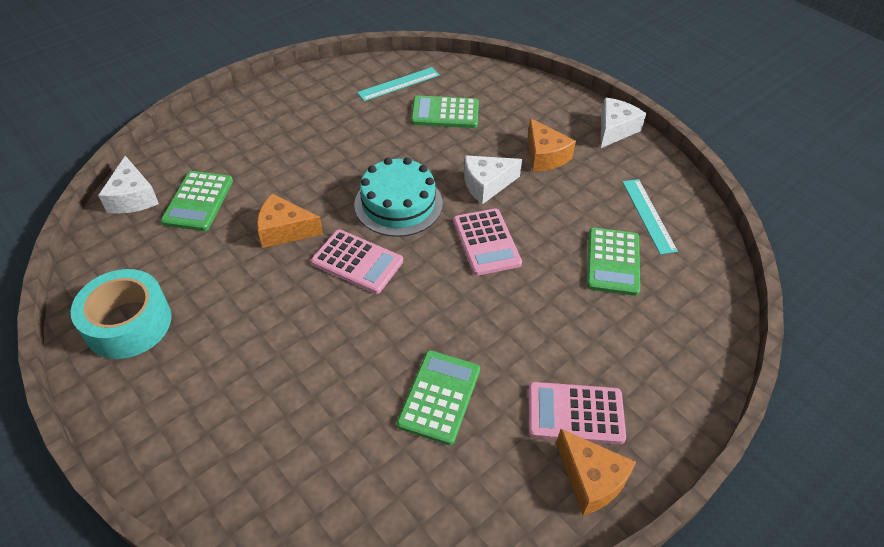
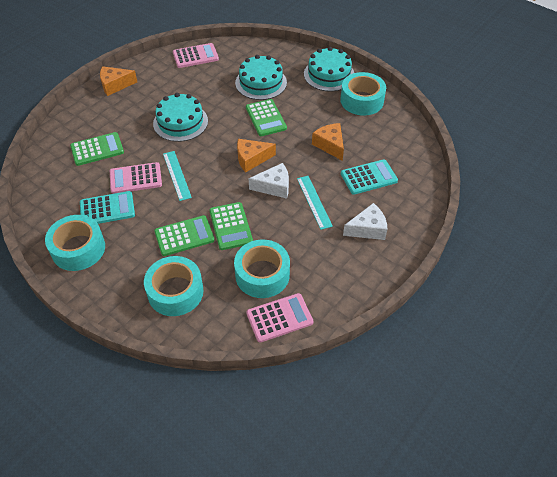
turquoise cake: [354,157,443,237] = 1 -> [153,93,208,142] [235,55,287,100] [304,47,354,92] = 3
turquoise calculator: none = 0 -> [80,191,135,224] [341,159,398,195] = 2
turquoise tape: [71,269,172,359] = 1 -> [45,215,105,271] [144,256,203,316] [234,240,290,298] [341,72,386,115] = 4
white cheese: [98,156,159,214] [464,155,522,204] [601,98,646,148] = 3 -> [249,163,289,199] [343,203,387,240] = 2

